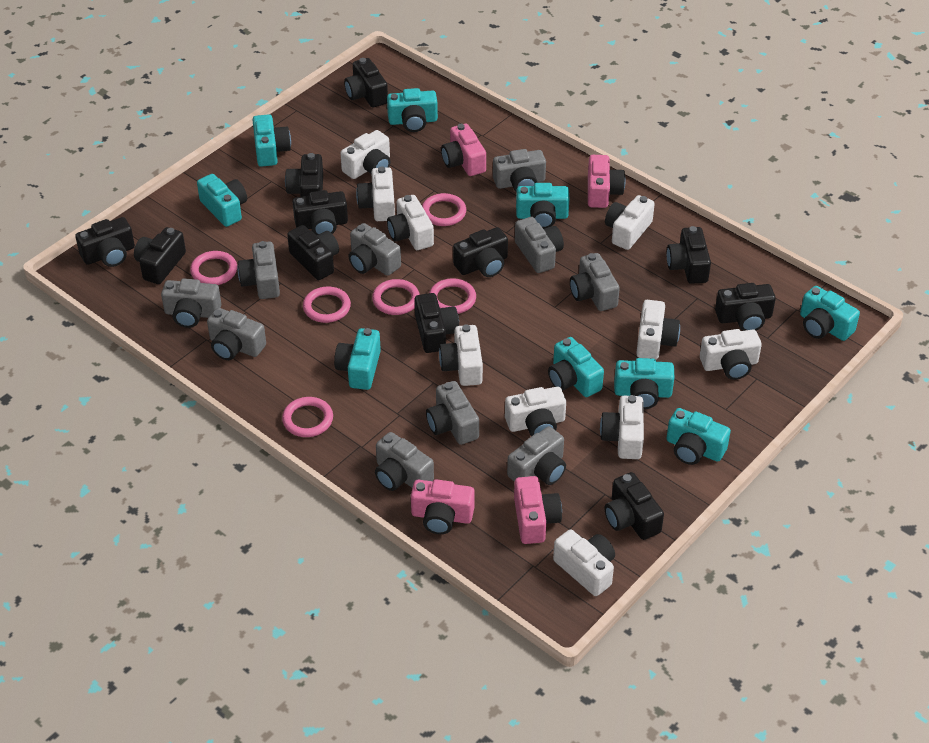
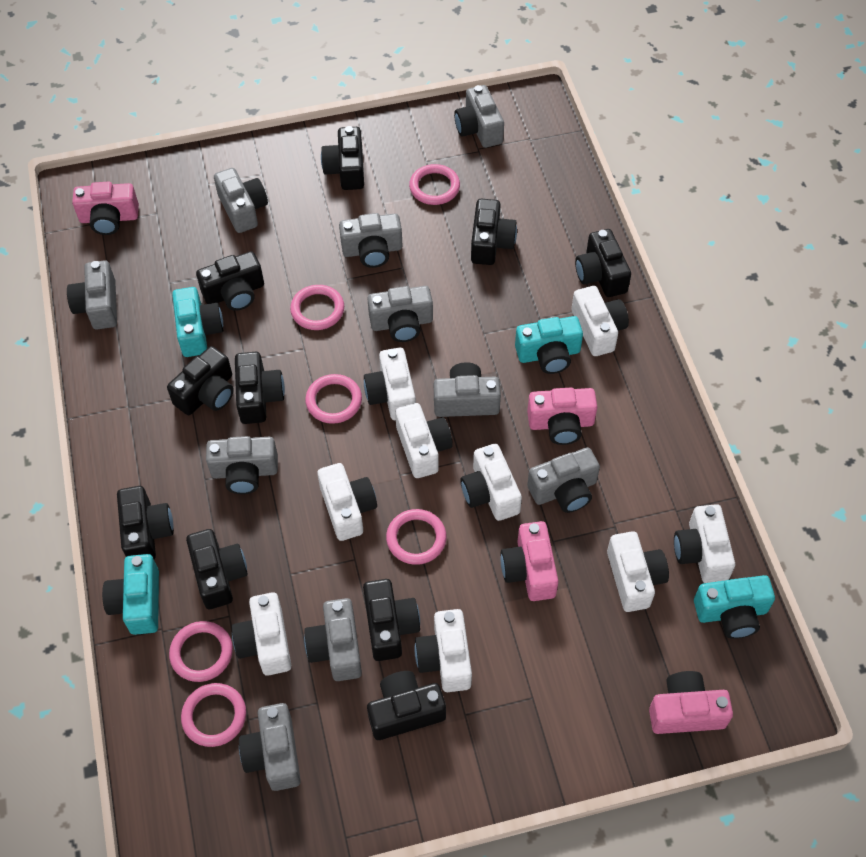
black camera: [75,217,135,267] [134,227,186,284] [285,153,323,197] [287,225,339,280] [293,190,348,235] [344,58,388,108] [415,293,459,353] [453,227,508,277] [604,472,664,540] [667,226,711,284] [715,283,776,331] = 11 -> [117,486,174,559] [167,346,234,415] [186,529,248,609] [196,251,264,311] [235,352,285,424] [321,126,364,190] [363,579,420,661] [367,671,446,740] [471,199,517,265] [575,229,631,297] = 10
turquoise camera: [197,174,247,227] [252,114,291,167] [334,328,381,390] [387,88,438,132] [516,183,569,229] [548,337,604,397] [614,358,674,409] [666,408,731,465] [800,286,860,341] = 9 -> [102,554,159,635] [172,287,223,357] [515,316,583,374] [694,575,775,639] = 4
white camera: [340,130,391,179] [356,166,395,221] [387,195,434,250] [439,324,483,386] [505,387,566,436] [553,529,615,596] [600,395,644,459] [605,195,655,250] [636,300,680,360] [700,329,762,380] = 10 -> [232,592,291,676] [317,463,377,541] [364,348,416,420] [395,403,453,478] [414,609,472,692] [460,444,522,521] [572,286,629,356] [607,531,669,612] [674,504,735,583] = 9

